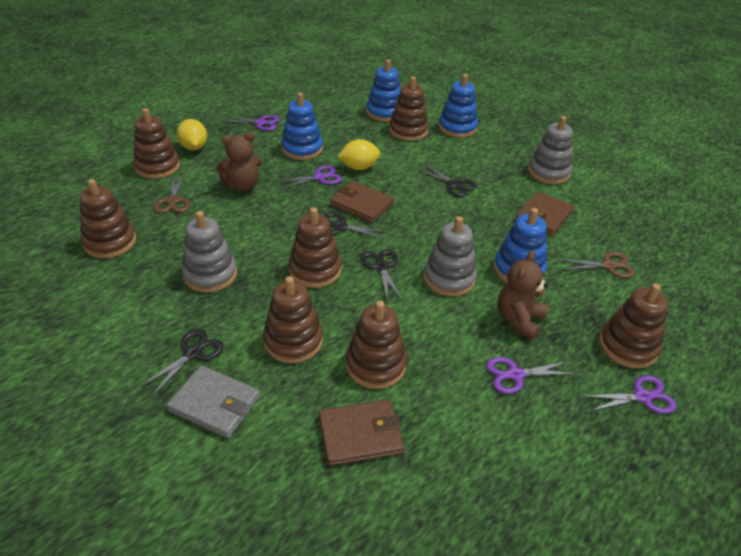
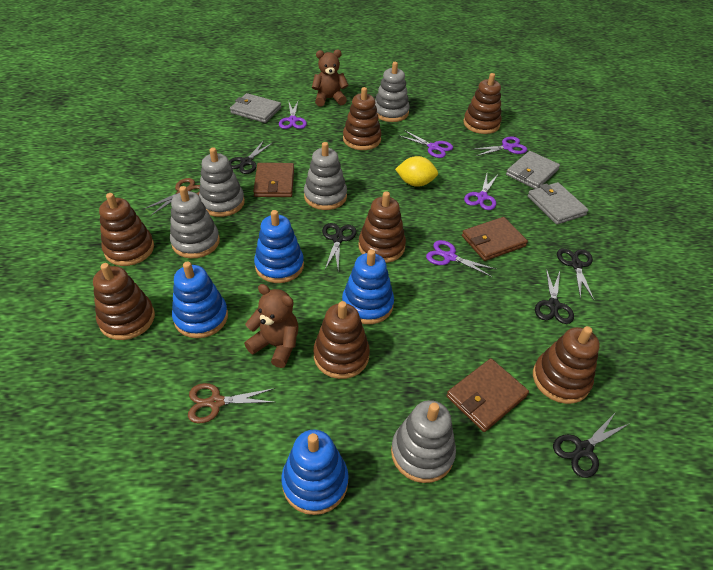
black scissors: [139,329,223,396] [324,212,388,239] [360,249,402,301] [418,164,477,197] = 4 -> [229,140,272,174] [322,223,357,270] [535,269,574,324] [553,413,630,478] [557,248,594,300] = 5
grey stacking toy: [181,211,237,293] [423,216,477,296] [528,116,573,184] = 3 -> [170,186,220,258] [199,148,245,217] [304,142,347,210] [375,62,410,122] [391,400,456,483] = 5
grey wallet: [166,365,260,438] = 1 -> [230,93,281,123] [506,151,560,189] [527,182,589,225] = 3
purple scissors: [221,115,280,131] [276,165,342,189] [486,357,576,394] [584,375,677,414] = 4 -> [279,100,307,129] [400,130,453,158] [426,240,497,277] [464,174,498,210] [475,137,527,156] = 5
yellow lemon: [176,119,207,150] [337,139,380,170] = 2 -> [395,156,438,187] = 1

